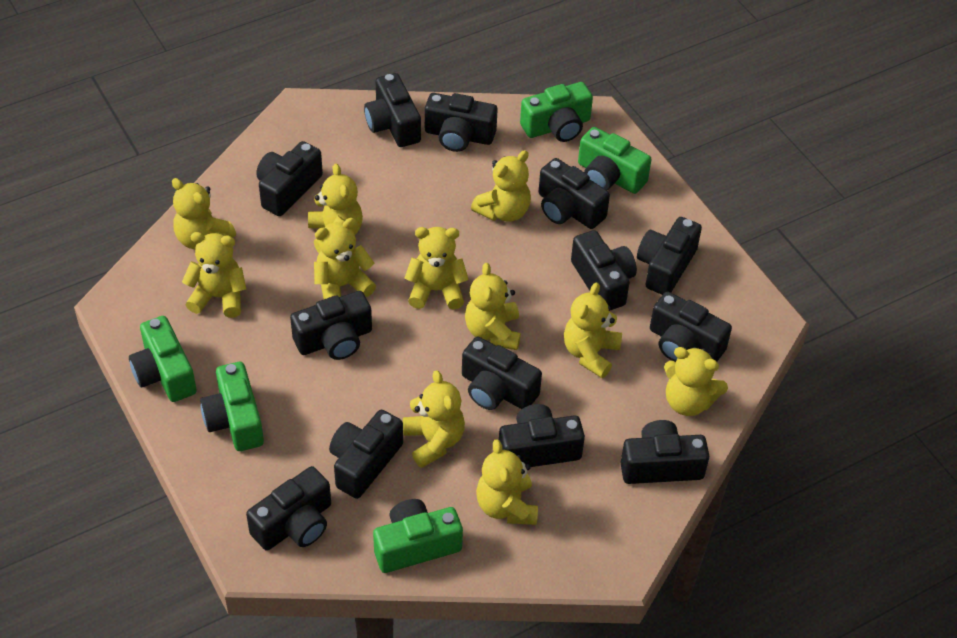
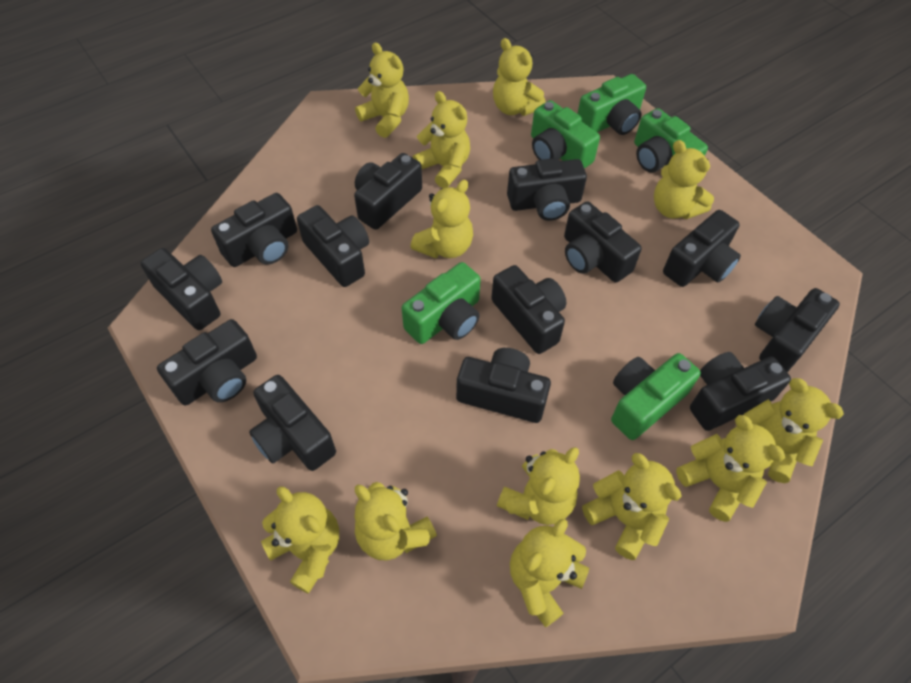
yellow teddy bear: [172,178,236,249] [182,232,246,318] [308,164,363,253] [314,218,376,299] [403,370,465,468] [404,227,469,309] [465,263,521,350] [471,150,531,222] [476,439,538,525] [564,282,622,378] [664,347,728,416] = 11 -> [261,486,339,593] [355,43,409,138] [355,482,437,561] [411,180,473,258] [413,91,470,188] [493,38,546,116] [497,447,580,525] [510,519,589,627] [582,453,682,560] [654,140,714,219] [676,415,785,522] [744,378,844,483] = 12

